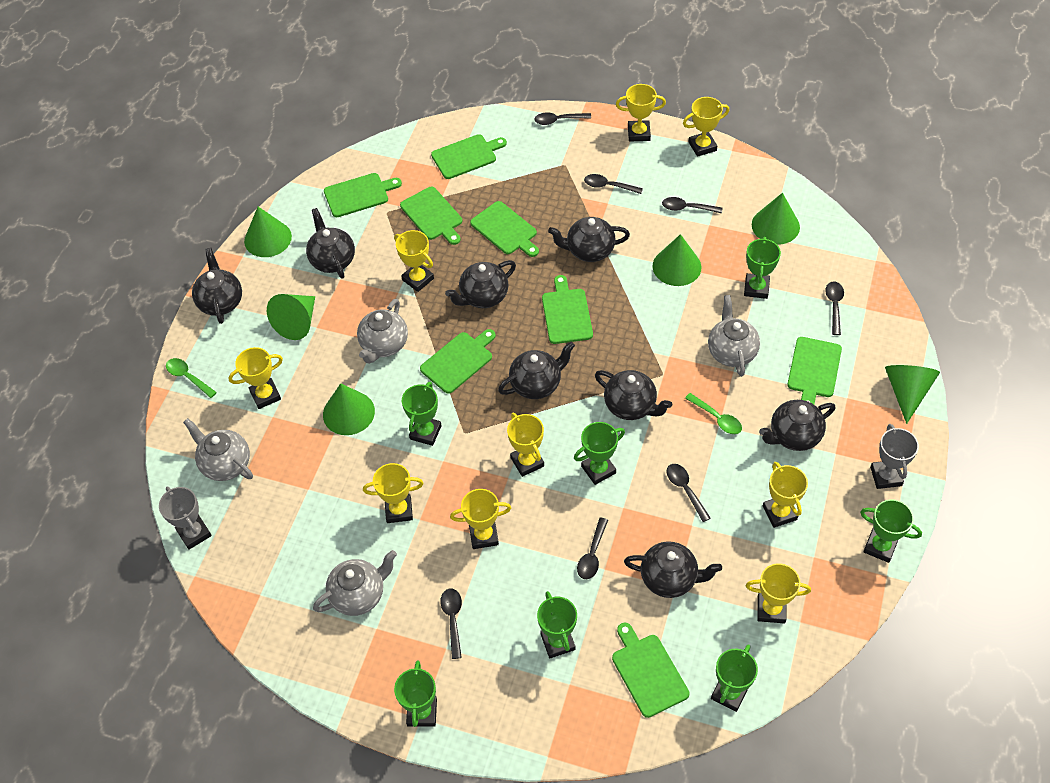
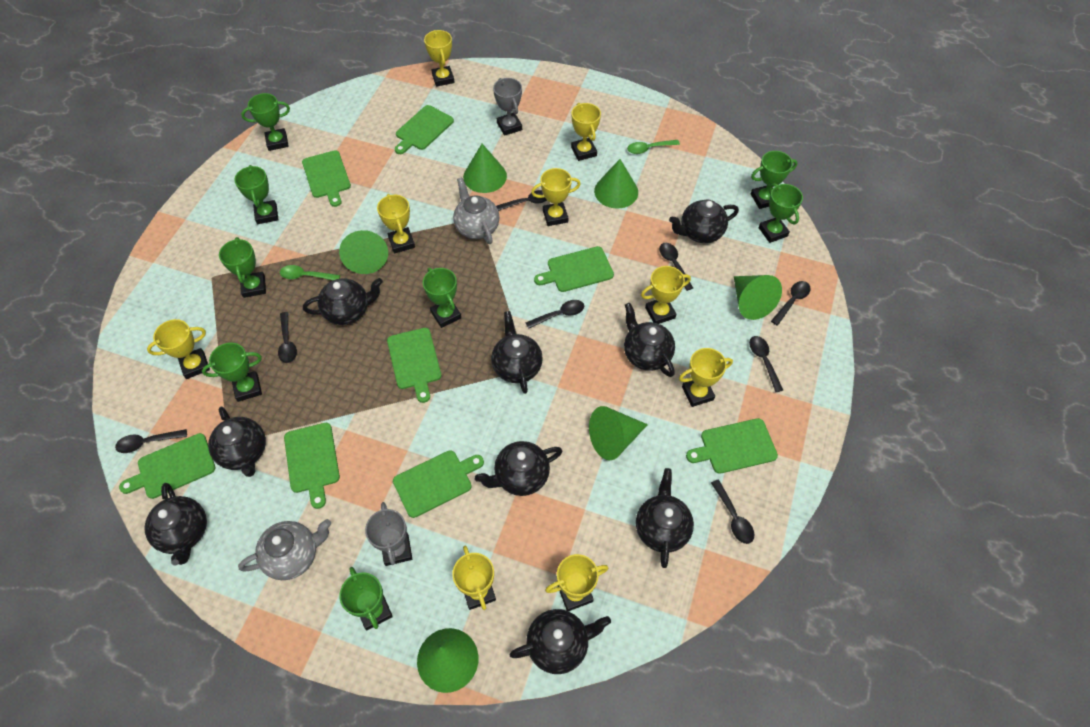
black spoon: [440,588,462,659] [534,112,591,125] [577,517,608,579] [584,174,643,194] [662,197,722,213] [667,464,710,522] [825,281,844,335] = 7 -> [115,429,187,453] [278,312,297,363] [496,190,547,211] [526,300,584,329] [659,243,693,291] [711,480,754,544] [749,336,783,392] [771,281,811,326] = 8
black teapot: [192,248,242,324] [306,208,355,279] [445,260,516,308] [498,342,575,399] [548,217,630,262] [595,370,672,420] [624,541,722,598] [759,400,836,451] = 8 -> [145,483,207,566] [208,407,266,477] [303,278,383,325] [475,441,562,496] [491,311,543,394] [510,609,611,674] [624,303,675,377] [636,468,694,568] [669,200,739,243] = 9
green trophy: [394,661,437,727] [402,382,442,446] [537,591,577,658] [574,422,625,485] [711,644,758,712] [744,237,781,299] [860,499,922,563] = 7 -> [202,343,262,402] [219,237,266,298] [234,165,279,224] [241,93,290,151] [339,567,393,630] [423,268,461,328] [751,151,798,209] [759,183,803,243] = 8
grey teapot: [183,418,253,481] [313,550,397,616] [357,299,408,364] [708,295,760,377] = 4 -> [238,519,331,580] [453,177,499,244] = 2

